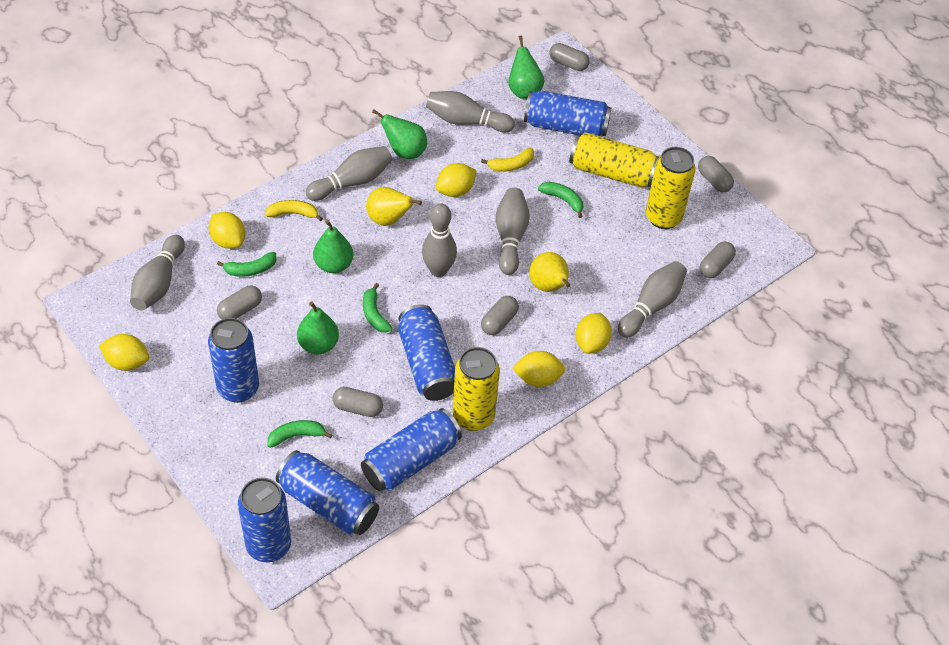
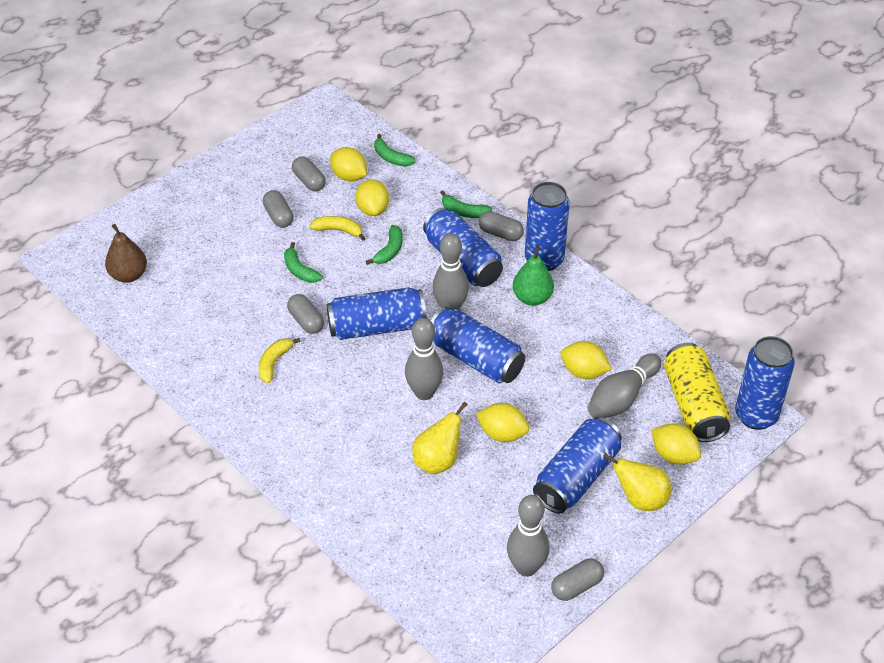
brown pear: none = 0 -> [105,224,147,283] = 1
green pear: [297,301,339,354] [313,220,353,273] [372,109,427,159] [508,36,545,99] = 4 -> [513,246,554,306] = 1
grey bowling pin: [130,235,185,310] [306,146,392,201] [422,204,457,277] [426,91,515,132] [496,188,530,275] [618,261,687,338] = 6 -> [405,318,443,400] [432,233,469,310] [507,495,550,577] [587,353,661,418] = 4
grey capsule: [217,286,262,319] [332,387,383,417] [481,296,519,335] [550,43,589,71] [698,156,734,192] [700,242,736,278] = 6 -> [263,190,293,228] [287,294,324,334] [292,156,326,191] [479,211,524,241] [551,558,604,601] = 5
yellow can: [453,347,500,431] [569,132,659,187] [646,147,696,229] = 3 -> [664,343,730,442] = 1

